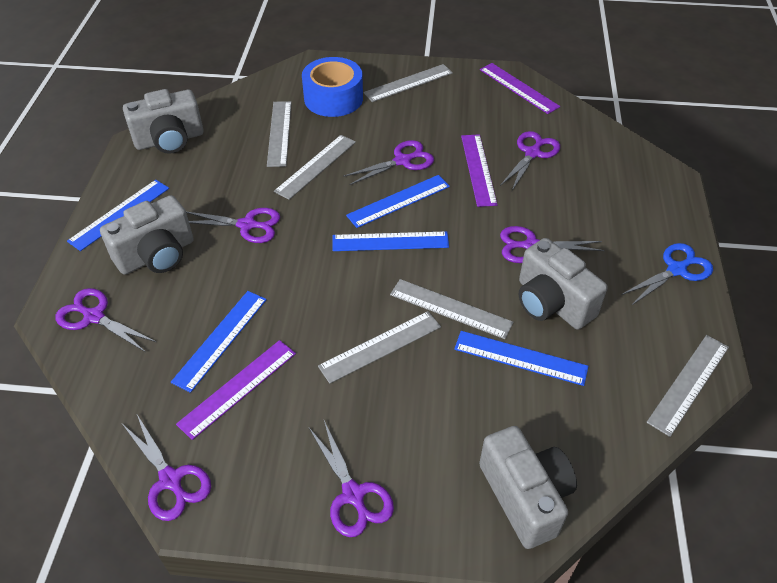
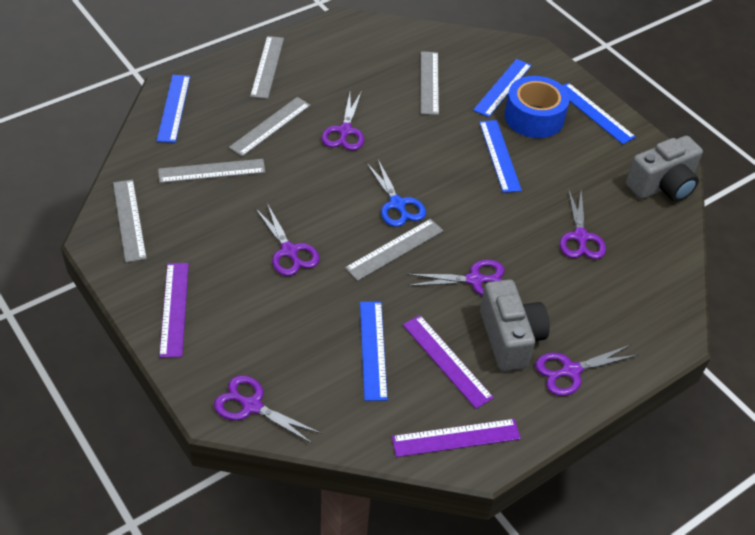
grey camera: [100,195,194,275] [123,89,204,154] [479,426,577,549] [519,238,607,330] = 4 -> [480,279,550,371] [626,136,703,202] = 2
purple scissors: [55,288,156,352] [122,415,211,521] [186,208,280,243] [309,421,394,537] [343,140,434,185] [500,131,560,190] [500,226,605,263] = 7 -> [214,375,321,444] [255,203,320,276] [322,91,364,150] [407,260,505,296] [535,345,638,396] [560,189,606,259] = 6

